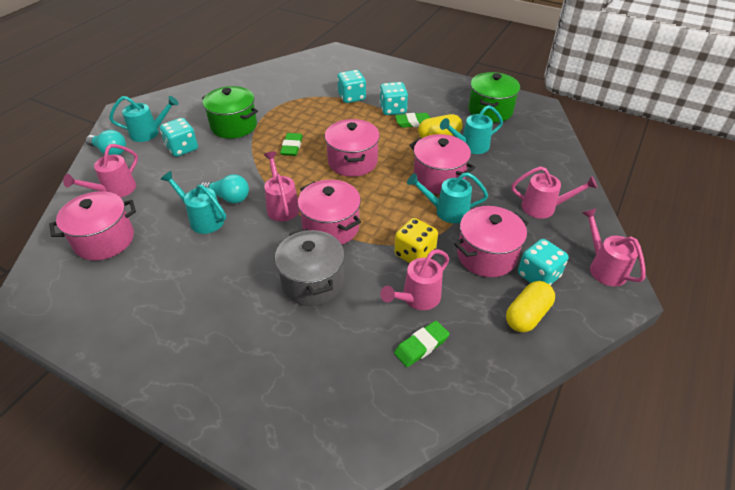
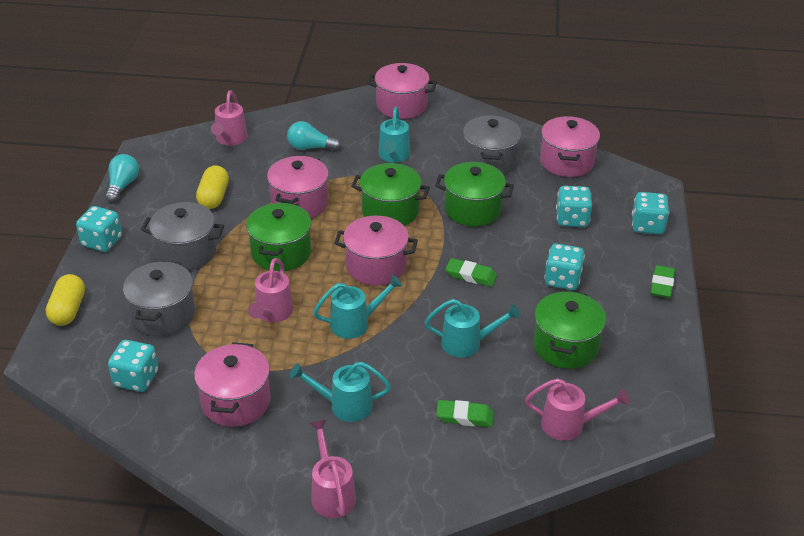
green pot: [202,86,258,139] [468,72,520,123] = 2 -> [246,202,311,271] [351,163,430,226] [435,162,514,227] [533,290,606,369] = 4
grey pot: [275,229,345,306] = 1 -> [123,261,195,336] [141,202,224,270] [463,115,522,174] = 3
pink watering can: [63,144,138,198] [264,151,300,221] [380,249,449,310] [512,166,598,219] [582,208,646,286] = 5 -> [211,91,248,145] [248,258,293,323] [310,420,356,518] [525,378,630,441] = 4
turquoise dice: [160,118,198,157] [337,70,366,103] [379,82,408,115] [518,239,568,286] = 4 -> [76,206,122,252] [108,340,158,392] [544,244,585,290] [556,186,592,227] [632,192,669,235] = 5
yellow dice: [394,218,438,263] = 1 -> none = 0

